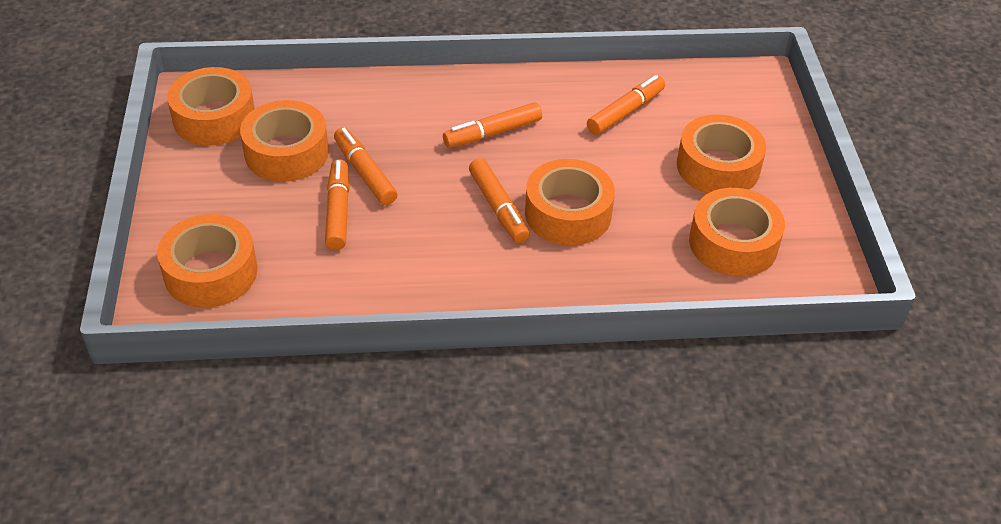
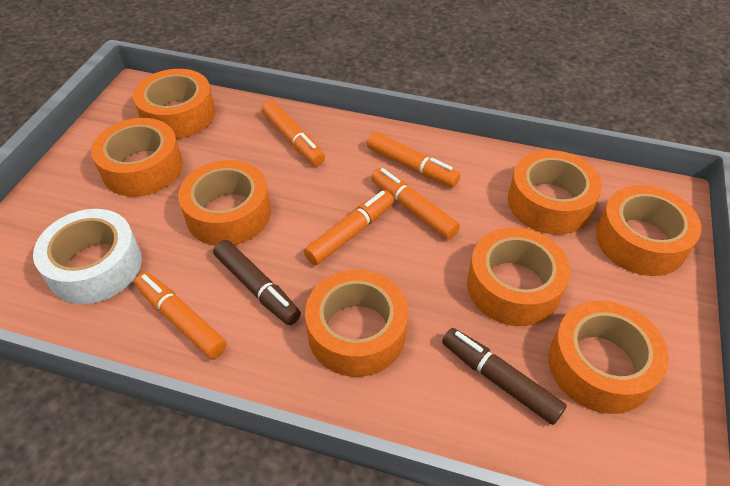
brown marker: none = 0 -> [213,240,301,325] [442,328,567,425] = 2
orange tape: [157,214,258,308] [167,67,255,145] [240,100,329,182] [525,159,615,245] [677,115,766,194] [689,188,785,277] = 6 -> [91,118,183,197] [133,69,215,139] [178,160,271,246] [305,270,408,377] [467,227,570,326] [508,150,602,235] [549,301,669,414] [596,185,701,276] = 8
white tape: none = 0 -> [33,209,142,304] = 1

